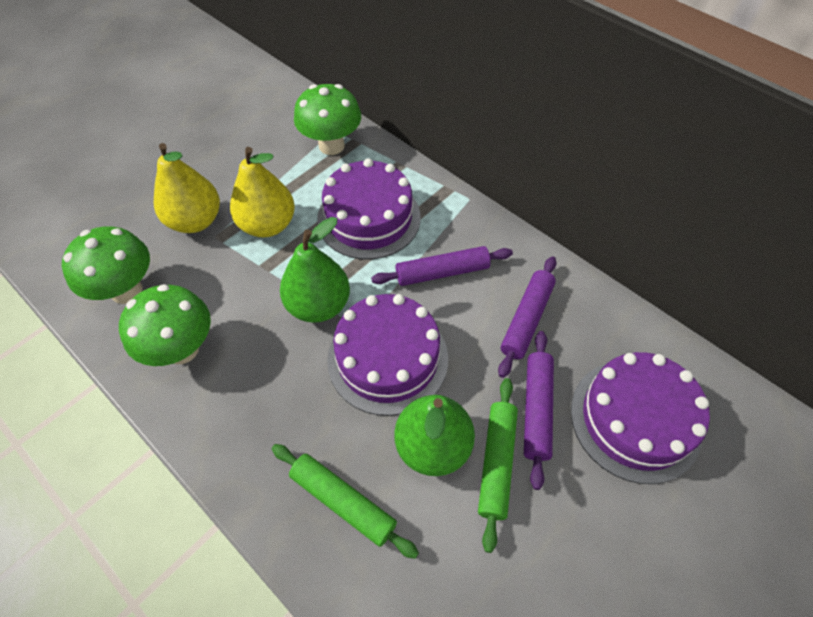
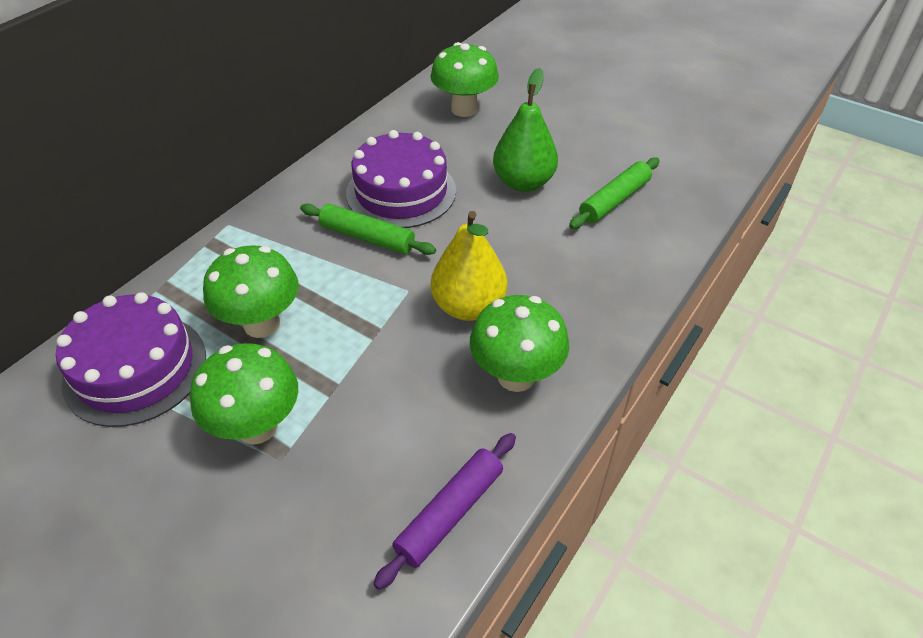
green mushroom: [62,226,150,304] [119,284,211,366] [294,84,361,155] = 3 -> [190,343,298,445] [203,245,299,338] [430,42,499,117] [470,295,569,392] = 4
green pear: [280,217,350,323] [394,395,475,476] = 2 -> [493,68,558,192] = 1
purple cake: [317,158,421,260] [327,294,448,416] [571,352,710,484] = 3 -> [56,292,206,427] [346,130,456,228] = 2
purple rolling pin: [371,246,513,286] [498,256,557,378] [524,331,554,490] = 3 -> [373,433,516,590] = 1
yellow pear: [154,143,220,233] [230,147,295,237] = 2 -> [431,211,507,321] = 1

